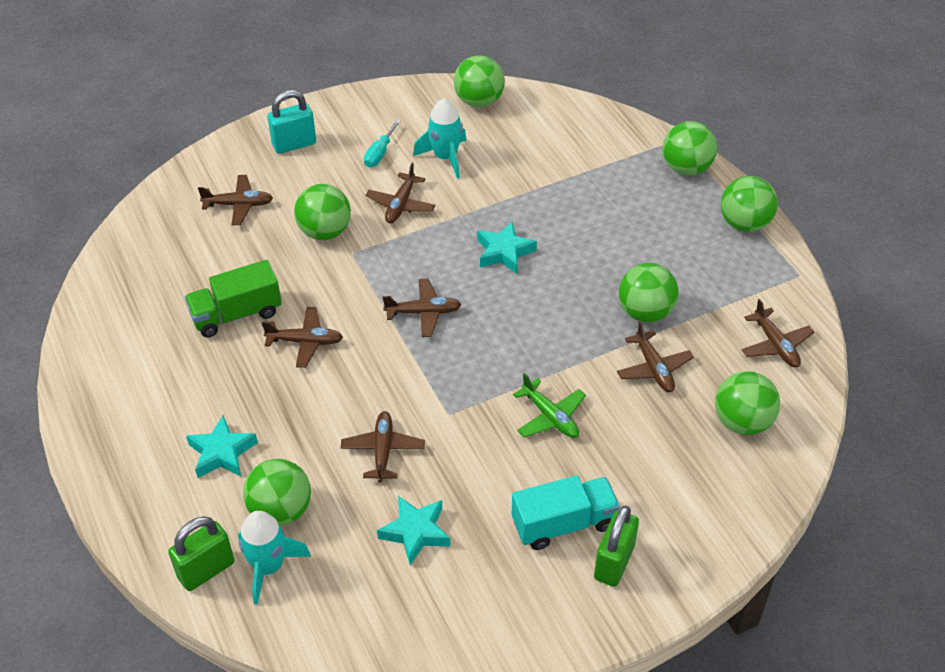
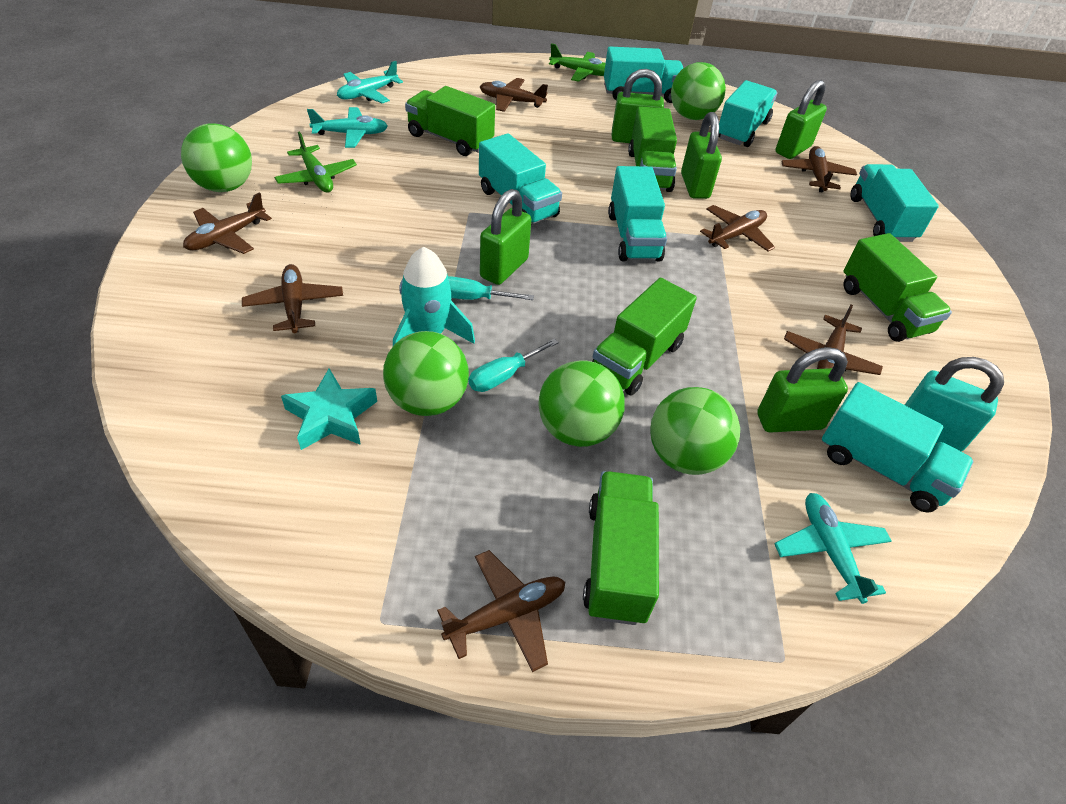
green ball: [243,459,311,526] [294,184,351,240] [454,55,505,107] [619,263,679,322] [663,121,717,175] [715,371,780,435] [721,176,778,232] = 7 -> [181,123,252,192] [383,331,469,416] [538,360,625,447] [650,387,740,475] [671,62,726,120] = 5
green padlock: [168,516,235,591] [594,506,639,587] = 2 -> [480,189,531,285] [612,69,664,143] [681,112,722,199] [757,347,848,433] [775,80,827,159] = 5
green plane: [513,373,586,438] = 1 -> [274,132,357,193] [549,43,605,82] = 2
green truck: [185,260,282,337] = 1 -> [405,86,495,156] [583,471,659,625] [592,278,697,396] [628,106,677,192] [843,233,952,342] = 5
turquoise plane: none = 0 -> [307,107,388,148] [337,61,403,103] [774,493,892,604] = 3
turquoise rocket: [238,511,311,605] [413,98,466,179] = 2 -> [393,247,475,346] = 1
turquoise screwdriver: [364,119,401,167] = 1 -> [448,276,534,300] [469,338,559,392] = 2
turquoise star: [186,415,258,478] [377,496,450,565] [477,221,537,274] = 3 -> [281,368,377,450] = 1
turquoise truck: [512,475,620,550] = 1 -> [479,133,562,224] [604,47,683,103] [608,166,667,262] [719,80,777,147] [822,382,974,513] [850,164,939,242] = 6

